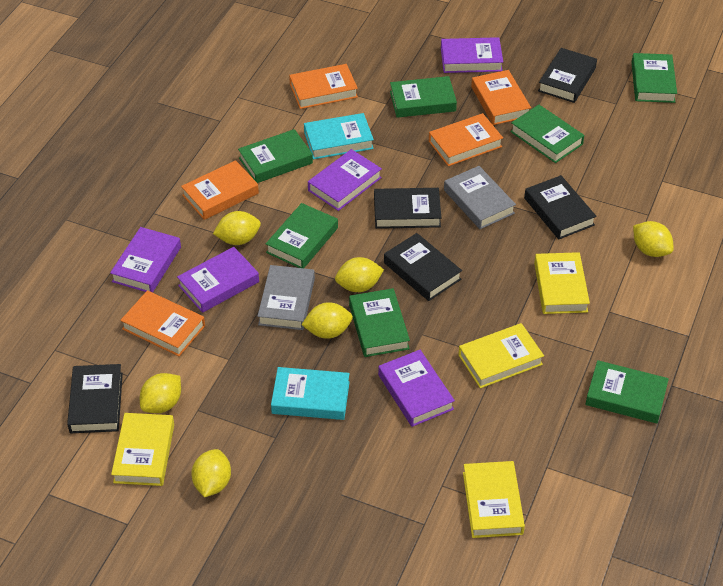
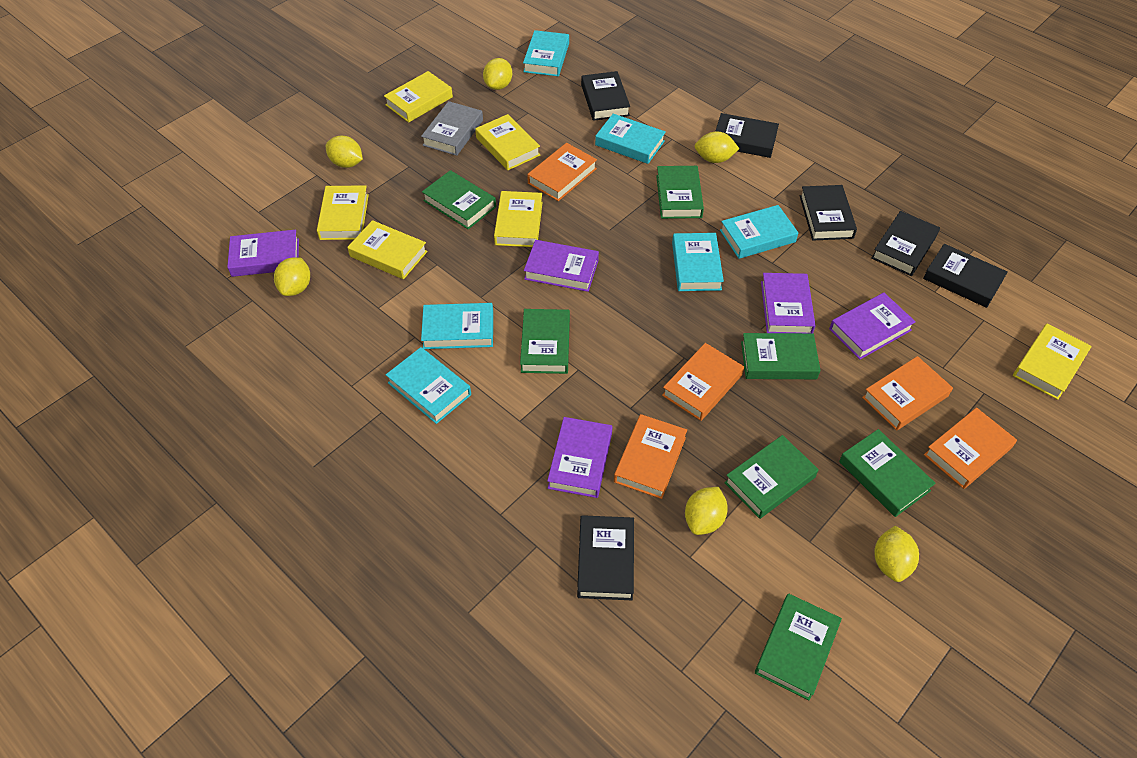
black book: [67,364,123,433] [374,188,441,229] [384,233,462,301] [524,175,596,239] [538,48,597,103] = 5 -> [577,515,634,600] [581,71,630,121] [716,113,779,158] [800,185,857,241] [871,211,940,276] [923,244,1008,308] = 6
grey book: [258,265,315,330] [444,166,516,229] = 2 -> [421,101,483,156] = 1
turquoise book: [271,367,350,420] [304,113,374,159] = 2 -> [386,347,471,424] [421,303,493,349] [523,30,569,76] [595,114,666,164] [672,233,724,291] [720,205,798,259] = 6
yellow book: [111,413,174,486] [459,323,544,388] [463,461,525,538] [534,252,590,314] = 4 -> [317,185,369,240] [347,220,427,279] [384,71,453,123] [475,114,540,170] [494,191,543,247] [1013,324,1092,400] = 6

